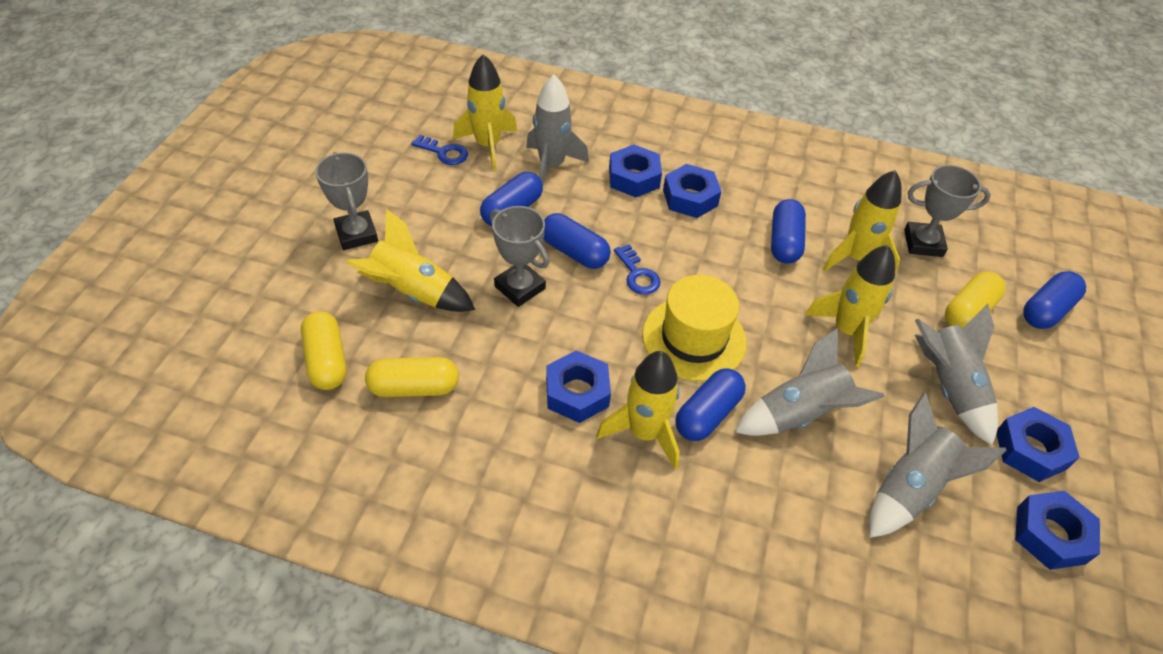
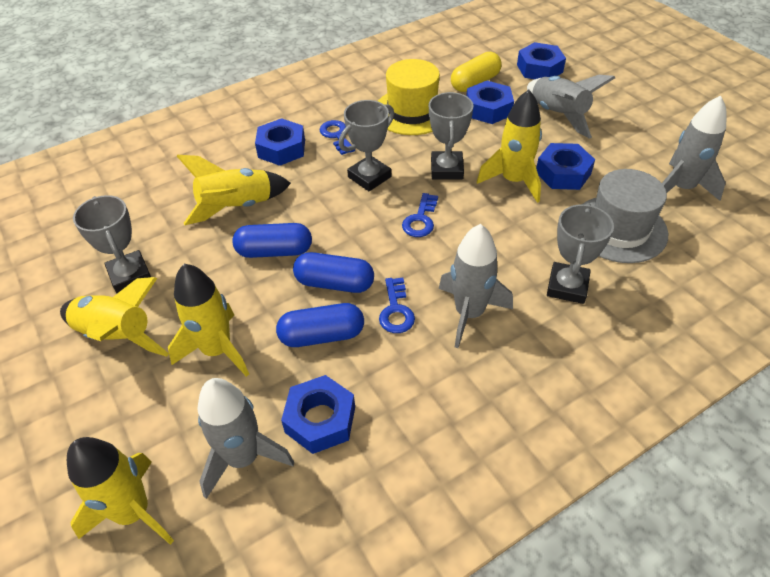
blue capsule: [480,172,543,226] [544,213,611,269] [675,368,746,441] [771,199,806,264] [1024,271,1086,329] = 5 -> [232,223,312,258] [276,303,364,347] [293,252,374,293] = 3
blue key: [411,135,468,165] [614,244,661,295] = 2 -> [319,120,355,155] [379,278,415,333] [402,193,438,237] = 3
grey hat: none = 0 -> [583,169,668,263] = 1
grey trophy: [315,152,378,250] [490,206,549,307] [904,165,991,257] = 3 -> [73,195,151,293] [339,100,394,191] [429,92,473,179] [547,203,614,304] = 4
yellow capsule: [301,311,346,390] [365,357,459,397] [945,271,1006,328] = 3 -> [451,52,502,92] = 1

